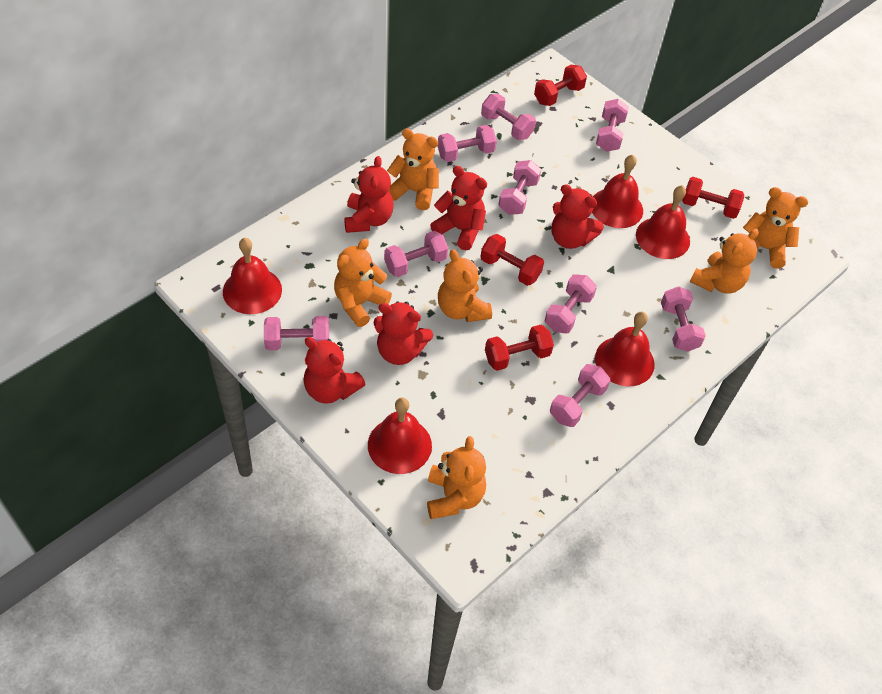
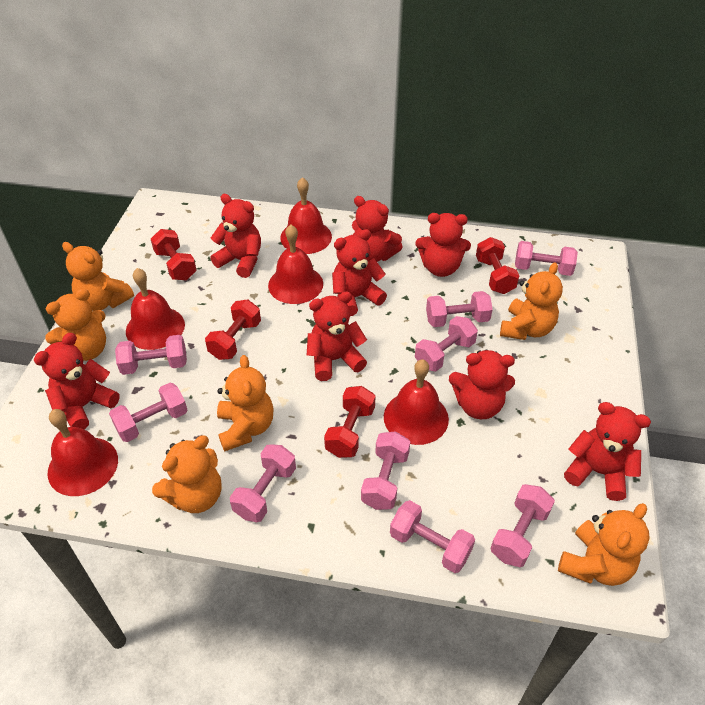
red teddy bear: [303,337,366,404] [344,156,394,233] [373,302,433,365] [430,166,487,250] [552,184,604,249] = 5 -> [34,333,120,429] [210,194,261,278] [307,292,367,381] [332,229,387,316] [352,196,403,262] [415,213,471,277] [449,350,515,419] [564,402,651,501] = 8

